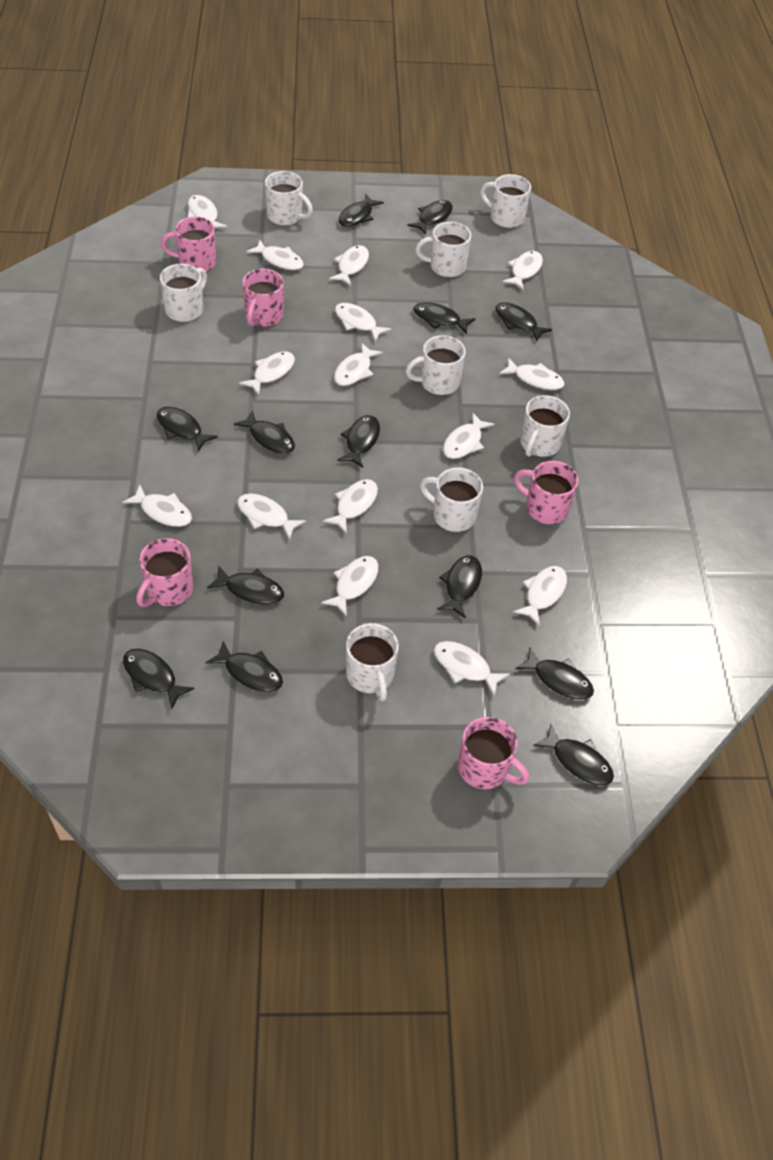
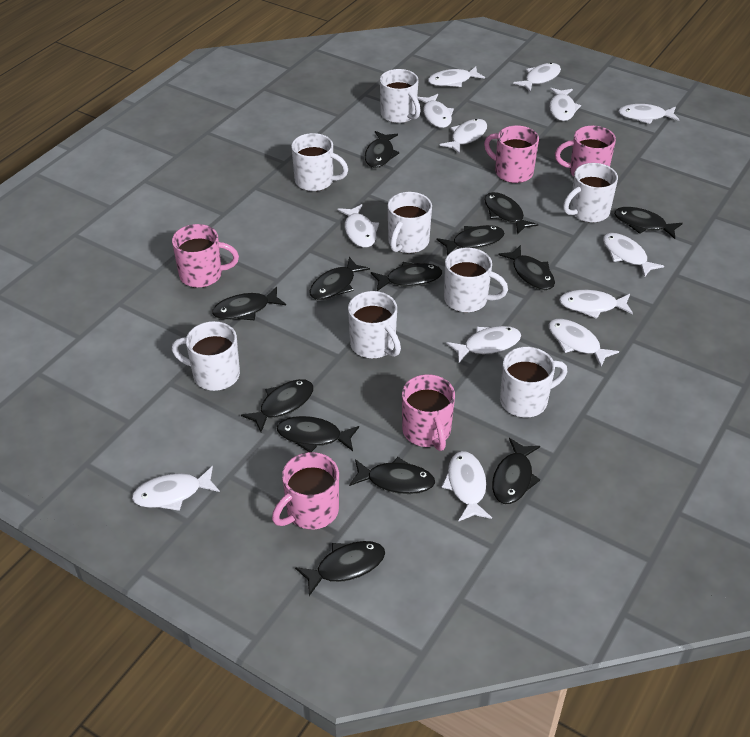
white fish: [122,485,192,527] [188,195,227,228] [237,493,306,540] [239,351,295,395] [246,240,304,270] [321,556,379,617] [323,479,378,534] [329,245,369,286] [334,343,383,386] [335,303,392,342] [434,641,510,696] [443,413,495,459] [499,358,565,390] [503,251,543,290] [513,566,567,626] = 15 -> [132,466,220,511] [338,204,379,248] [417,94,454,128] [428,66,485,87] [440,119,487,154] [441,451,492,522] [446,326,521,362] [513,63,561,92] [548,319,619,367] [549,88,581,121] [559,290,633,319] [603,233,664,278] [618,104,679,124] = 13

